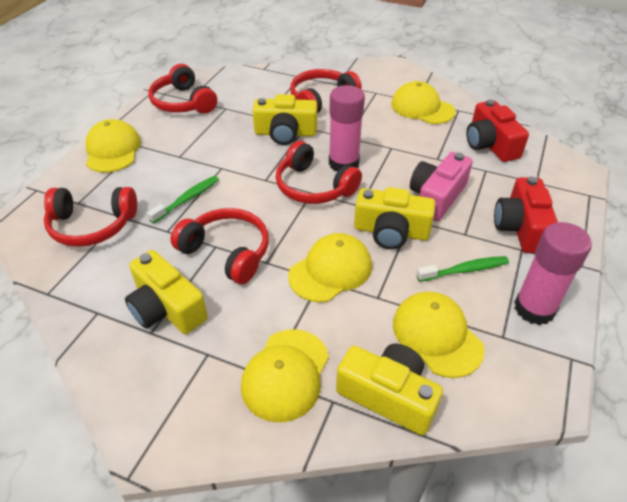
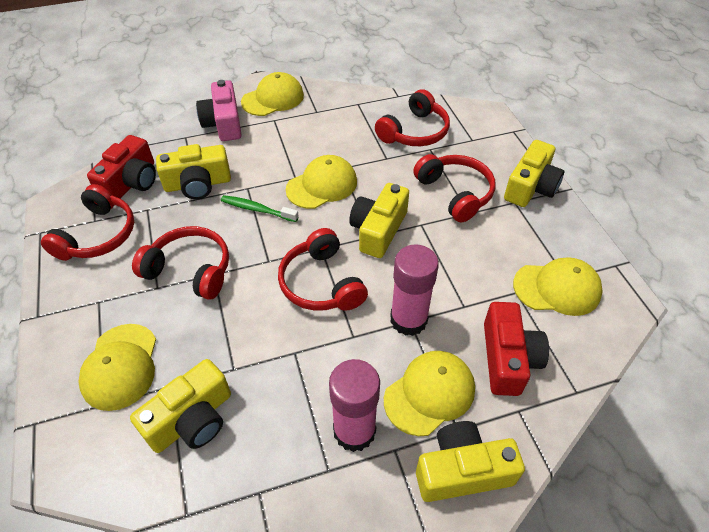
green toothbrush: [147,176,219,223] [417,256,509,282] = 2 -> [221,195,299,222] = 1
yellow camera: [125,250,208,334] [252,94,317,145] [336,344,443,435] [354,187,435,249] = 4 -> [130,359,231,453] [156,144,231,199] [349,183,409,258] [416,421,525,502] [504,140,564,207] = 5

